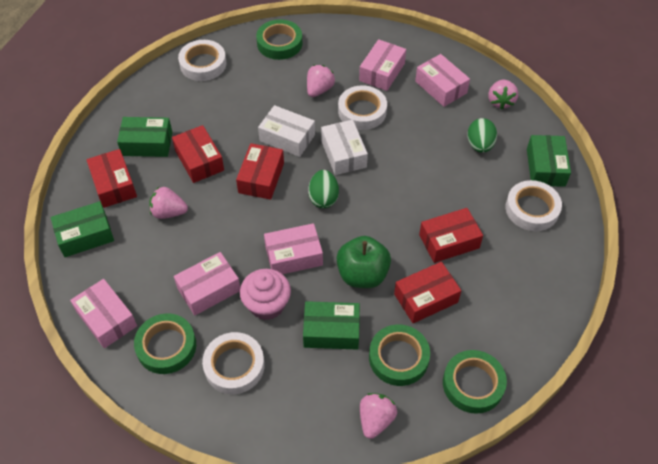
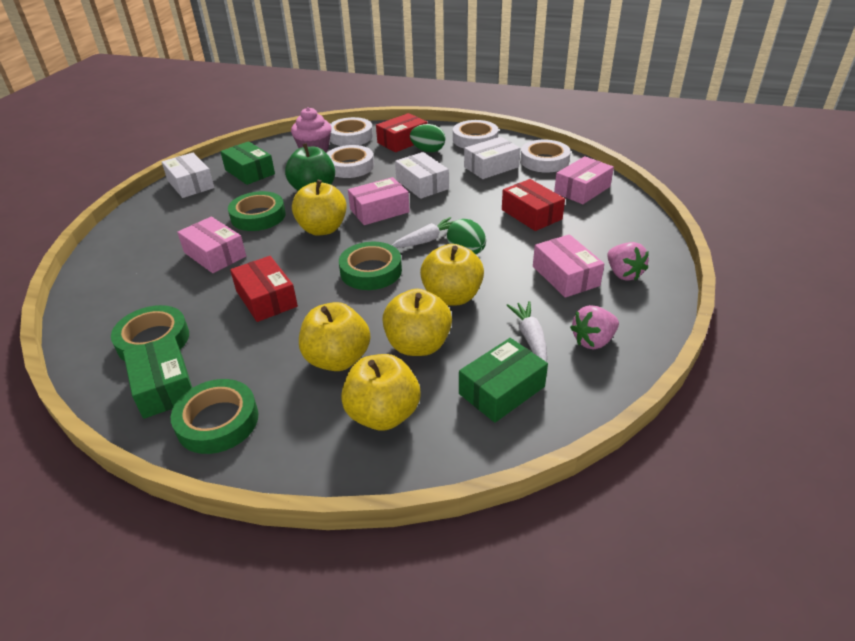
green box: [51,201,114,257] [117,117,172,157] [303,301,360,350] [527,135,571,187] = 4 -> [123,335,192,419] [220,141,275,185] [459,338,548,423] = 3
pink box: [70,279,137,348] [174,252,240,316] [264,223,323,274] [359,39,406,91] [415,54,470,107] = 5 -> [177,217,246,273] [348,177,410,225] [533,234,604,298] [554,156,614,204] = 4
pink strawberry: [149,187,188,219] [307,65,335,97] [360,393,397,439] [488,80,518,110] = 4 -> [570,305,619,350] [607,242,649,281] = 2
red box: [86,149,137,208] [172,125,224,183] [236,143,284,200] [394,262,461,323] [419,208,483,263] = 5 -> [230,256,298,322] [376,113,427,152] [502,179,565,231] = 3
white box: [258,105,315,157] [321,120,368,175] = 2 -> [162,153,215,198] [395,152,449,199] [464,137,520,179] = 3
white carrot: none = 0 -> [392,217,454,248] [507,301,547,362] = 2
yellow apple: none = 0 -> [292,180,347,236] [299,302,370,371] [341,354,420,430] [382,289,452,356] [420,244,484,306] = 5

